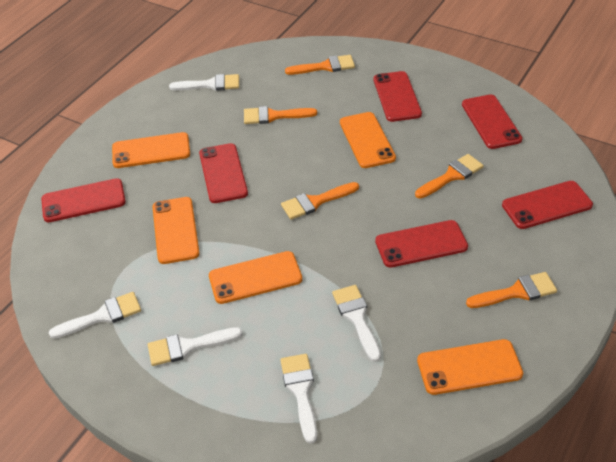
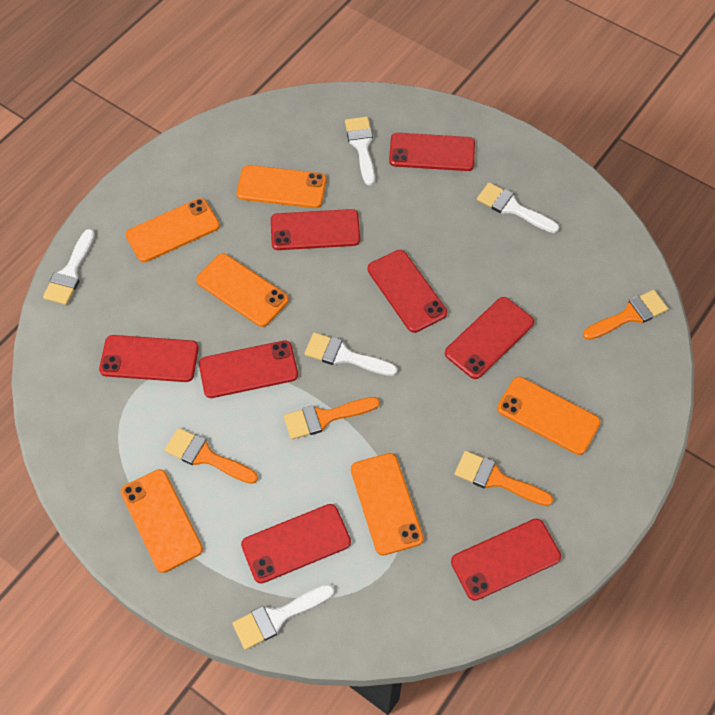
orange brush: [244,106,317,124] [281,182,359,220] [285,55,355,75] [415,154,484,199] [466,272,557,308] = 5 -> [165,428,258,484] [284,397,380,440] [455,451,553,506] [583,290,668,340] = 4
orange phone: [112,132,190,168] [153,197,200,264] [209,251,302,304] [340,112,396,168] [417,339,523,395] = 5 -> [121,469,203,573] [125,198,220,262] [196,253,289,327] [236,165,326,208] [351,453,424,556] [497,377,601,455] = 6
red phone: [41,178,126,222] [199,143,248,203] [373,71,422,122] [375,220,468,268] [462,94,522,149] [502,181,593,229] = 6 -> [99,335,199,382] [199,341,298,398] [241,504,351,583] [271,209,360,250] [368,250,447,333] [389,133,475,171] [445,297,534,379] [451,519,561,601] = 8

